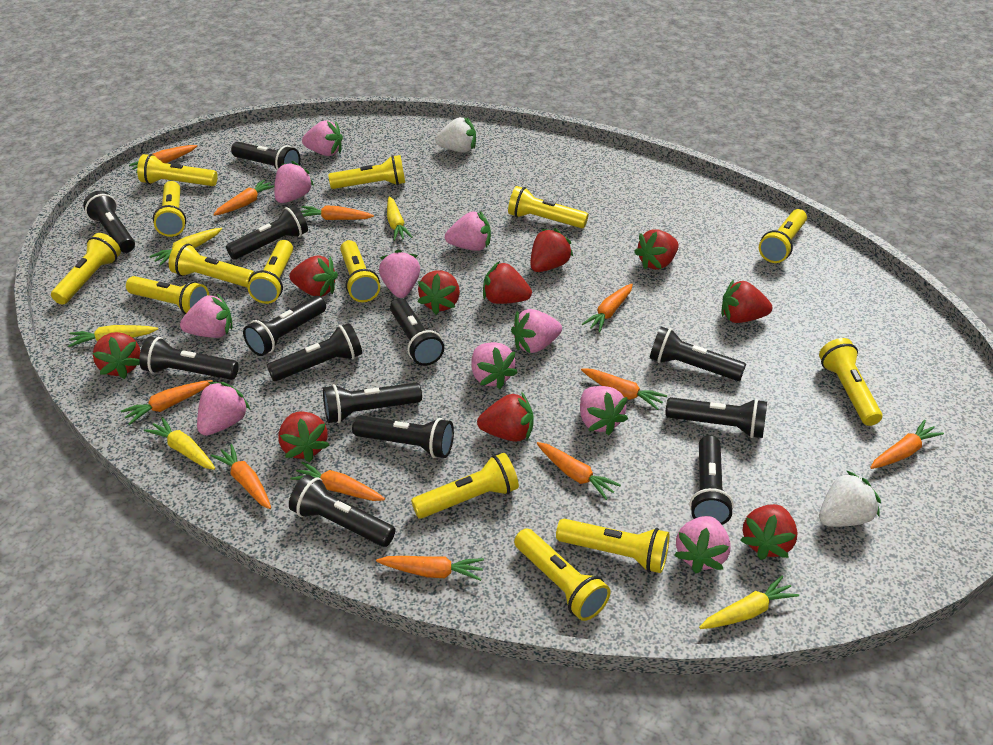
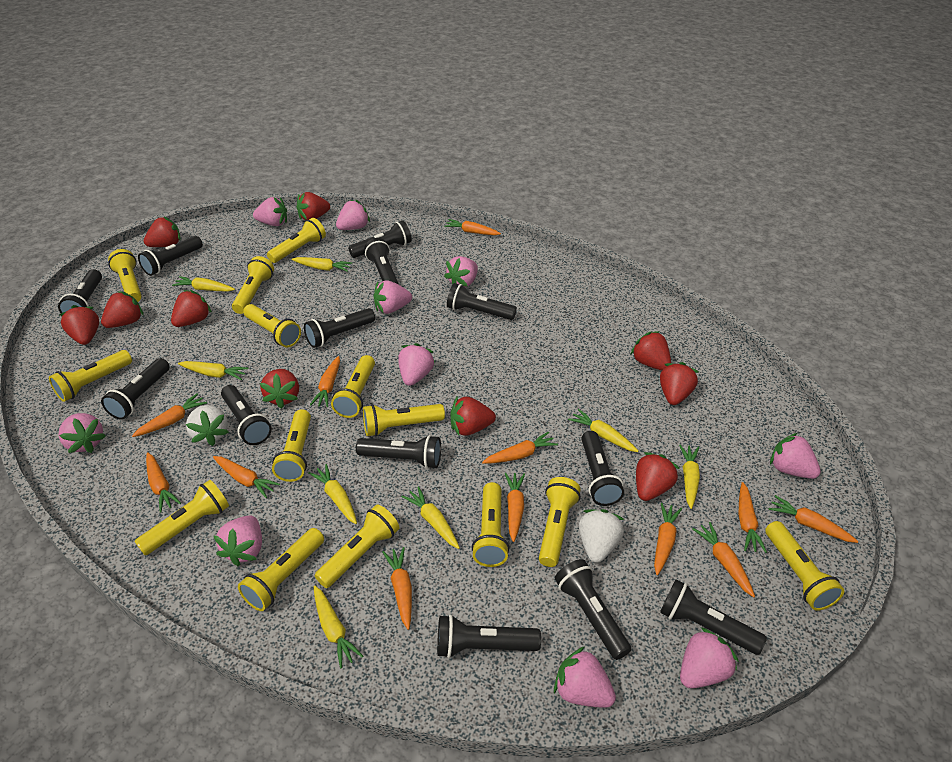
orange carrot: [121,380,213,425] [129,145,197,173] [211,444,271,509] [213,179,275,216] [290,462,385,501] [301,205,374,220] [376,556,484,581] [536,442,621,500] [581,368,667,410] [582,284,633,332] [870,420,944,469] = 11 -> [132,393,207,437] [146,452,181,513] [213,456,280,498] [310,356,340,407] [383,547,412,630] [444,219,501,235] [482,431,558,464] [505,473,525,542] [654,503,682,575] [692,522,755,597] [739,482,767,553] [769,495,858,543] = 12
yellow carrot: [68,325,158,347] [144,417,215,470] [149,228,222,266] [387,196,413,241] [699,576,799,629] = 5 -> [172,276,235,292] [178,361,248,380] [292,257,352,272] [308,464,357,524] [314,586,363,668] [402,486,460,549] [568,409,639,452] [679,444,700,509] = 8

